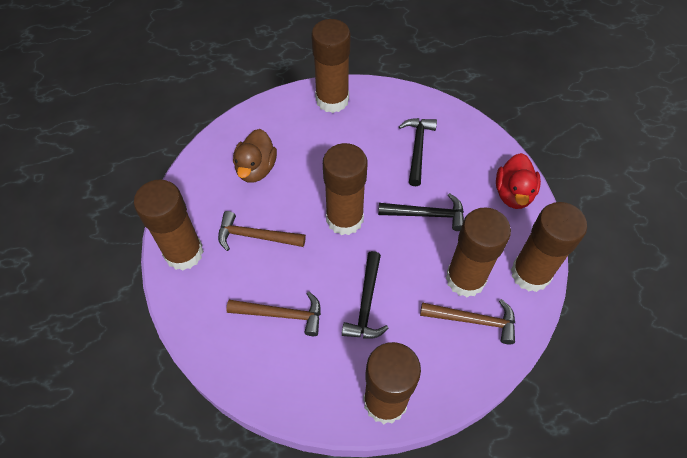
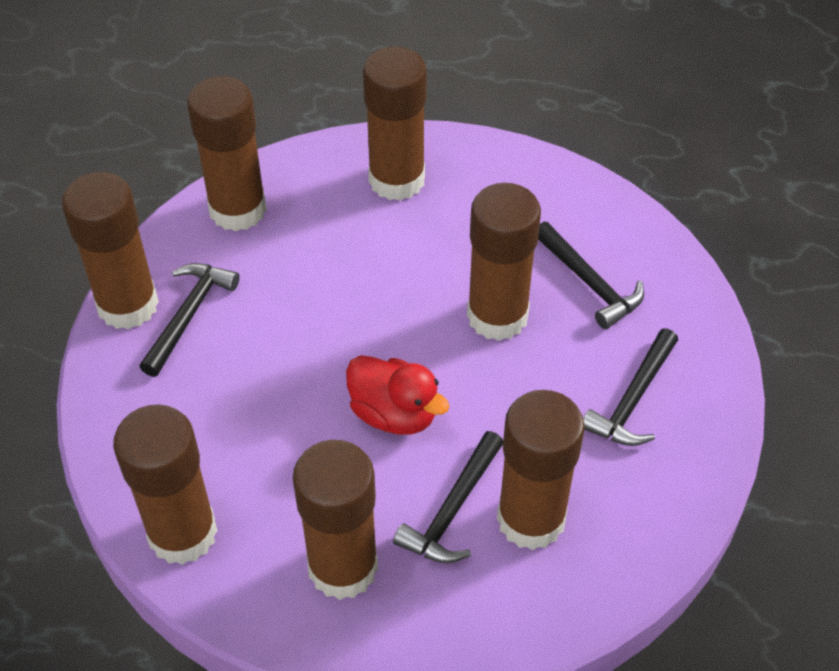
black hammer: [342,251,388,339] [378,193,464,231] [399,118,437,186] = 3 -> [139,263,240,377] [393,431,503,563] [538,222,644,329] [583,329,678,446] = 4
brown duck: [233,129,277,183] = 1 -> none = 0
brown glue stick: [134,180,204,270] [311,19,351,113] [323,143,368,235] [363,342,421,424] [446,207,511,297] [511,202,587,292] = 6 -> [62,172,159,330] [113,404,218,565] [187,76,267,231] [293,440,378,600] [363,46,427,201] [467,183,541,341] [497,390,585,550] = 7
brown hammer: [218,211,306,251] [226,292,321,336] [420,299,515,345] = 3 -> none = 0

